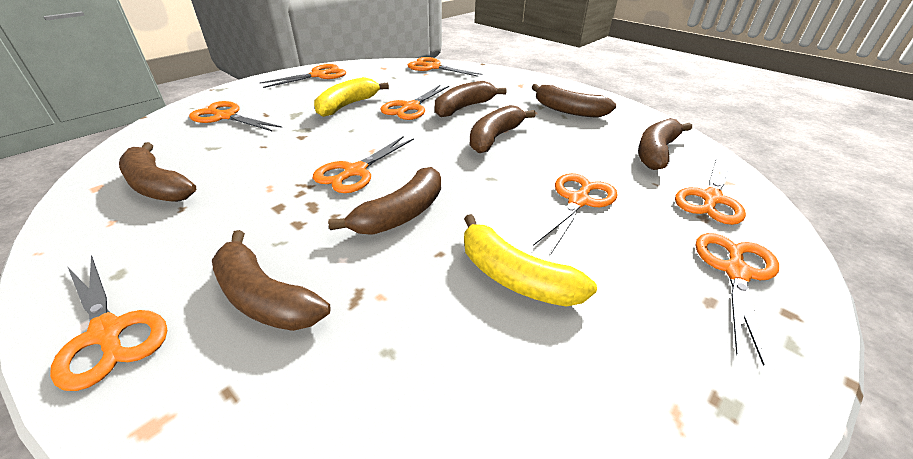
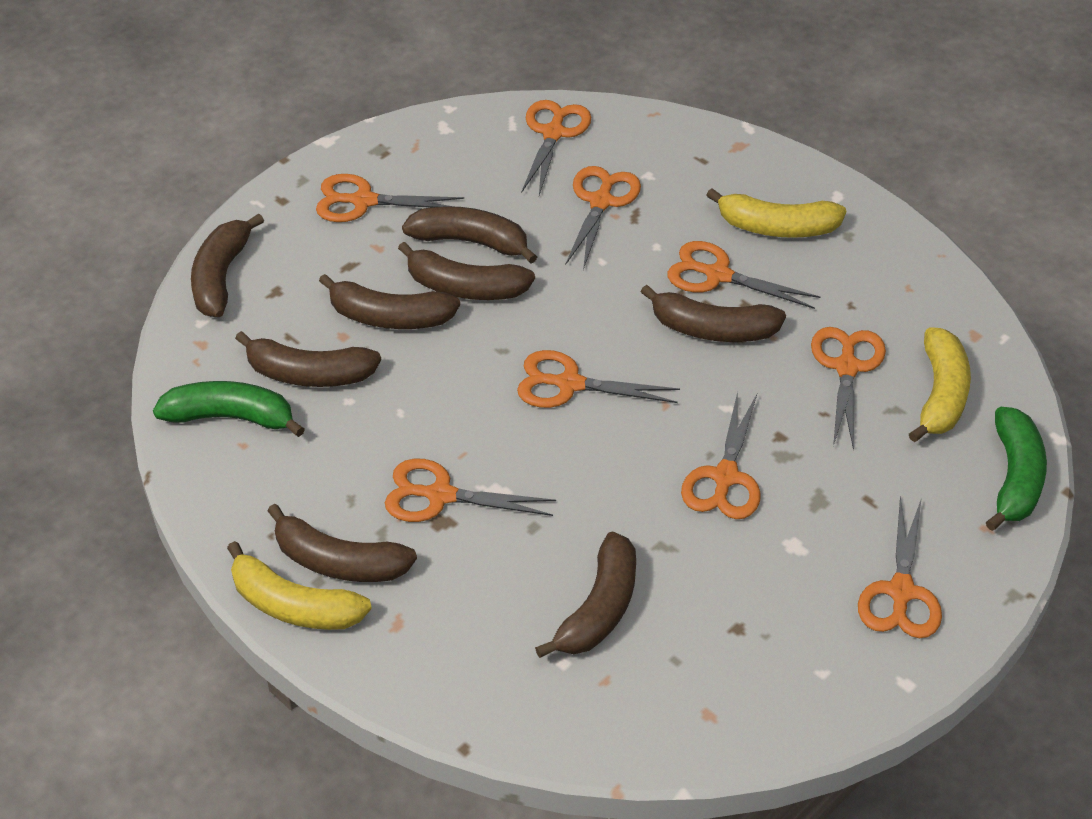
brown banana: [119,142,196,202] [212,230,331,331] [328,167,441,235] [435,81,506,117] [470,105,536,153] [532,84,616,118] [638,118,692,170] = 7 -> [191,213,264,317] [235,331,381,387] [268,504,417,582] [319,274,460,329] [398,242,535,300] [402,206,537,264] [535,532,636,658] [641,285,786,342] = 8
green banana: none = 0 -> [153,381,305,437] [986,407,1047,531] = 2
yellow banana: [314,77,389,117] [464,214,597,307] = 2 -> [227,541,372,630] [706,188,847,238] [909,327,971,442] = 3

